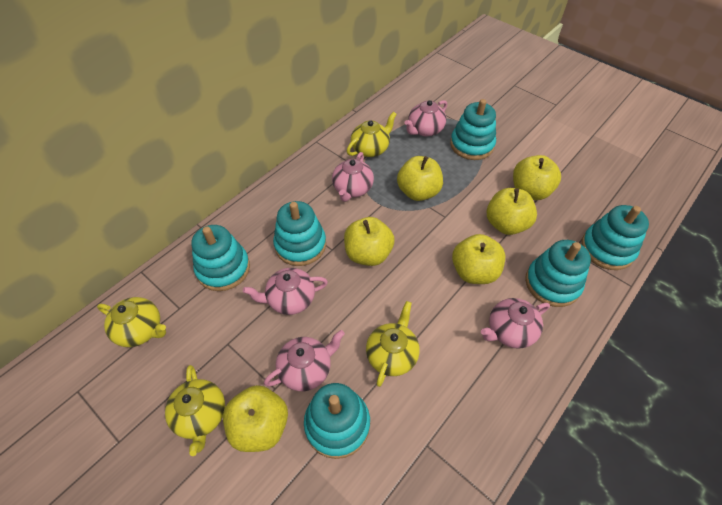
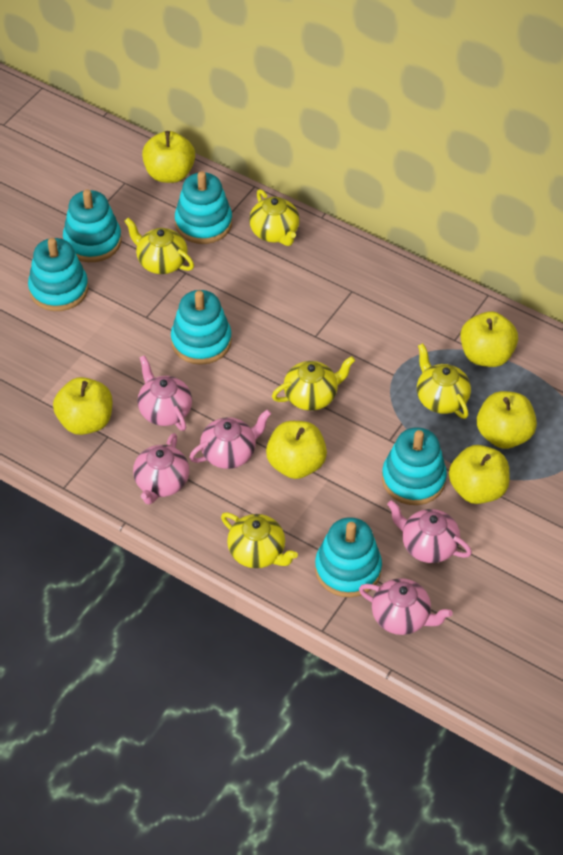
yellow teapot: [97,297,166,347] [165,365,225,456] [347,112,397,157] [366,301,420,387] = 4 -> [124,217,194,274] [221,512,298,568] [249,189,300,246] [272,356,355,411] [417,343,471,419] = 5

